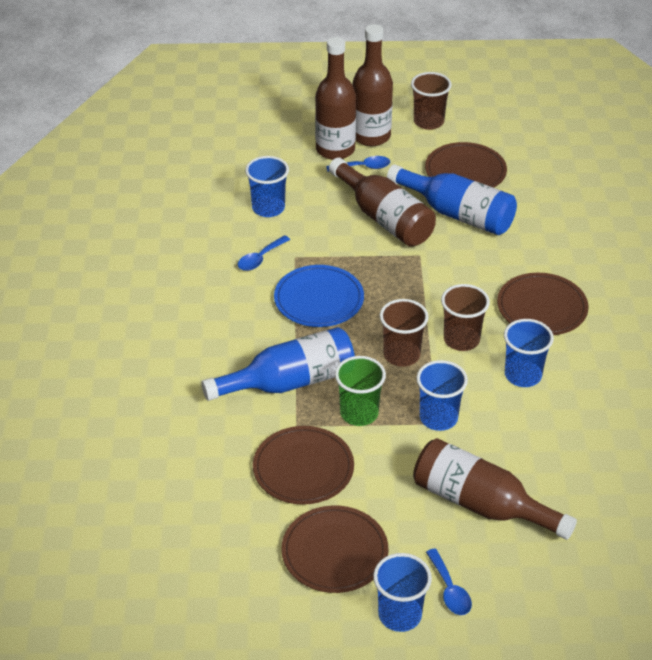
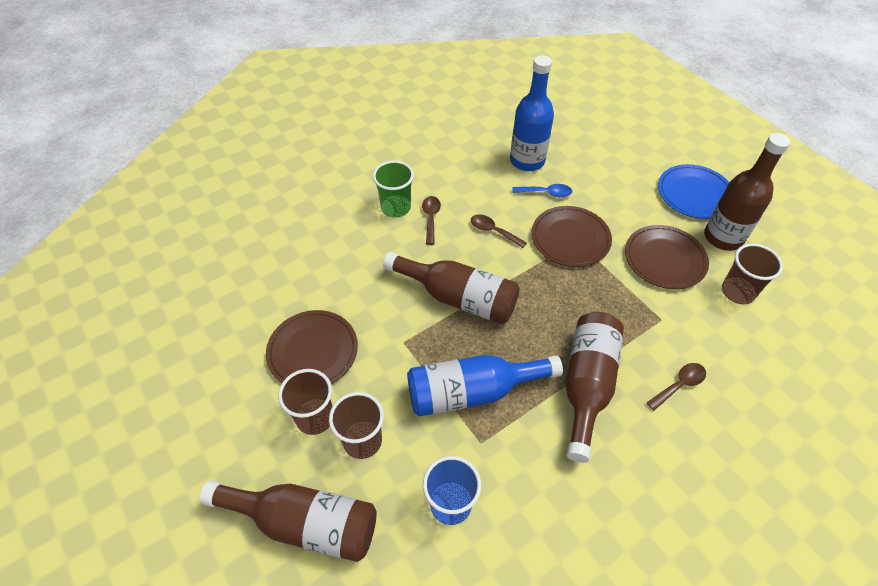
blue cup: [245,156,289,217] [373,553,432,632] [416,360,468,431] [504,319,554,387] = 4 -> [423,456,481,525] = 1
blue spoon: [238,235,290,271] [326,156,390,172] [426,548,472,615] = 3 -> [513,184,572,197] = 1
brown plate: [253,426,354,505] [281,505,388,593] [425,142,507,188] [497,273,589,335] = 4 -> [266,310,358,384] [531,206,612,267] [625,225,709,289] = 3
brown spoon: none = 0 -> [422,196,441,245] [471,214,527,248] [647,363,706,410] = 3

